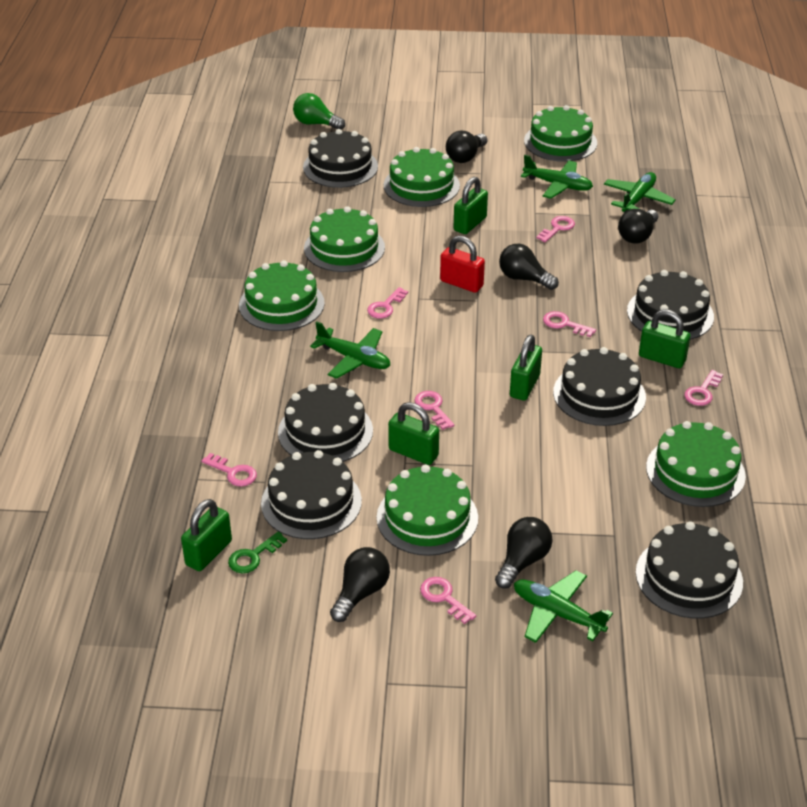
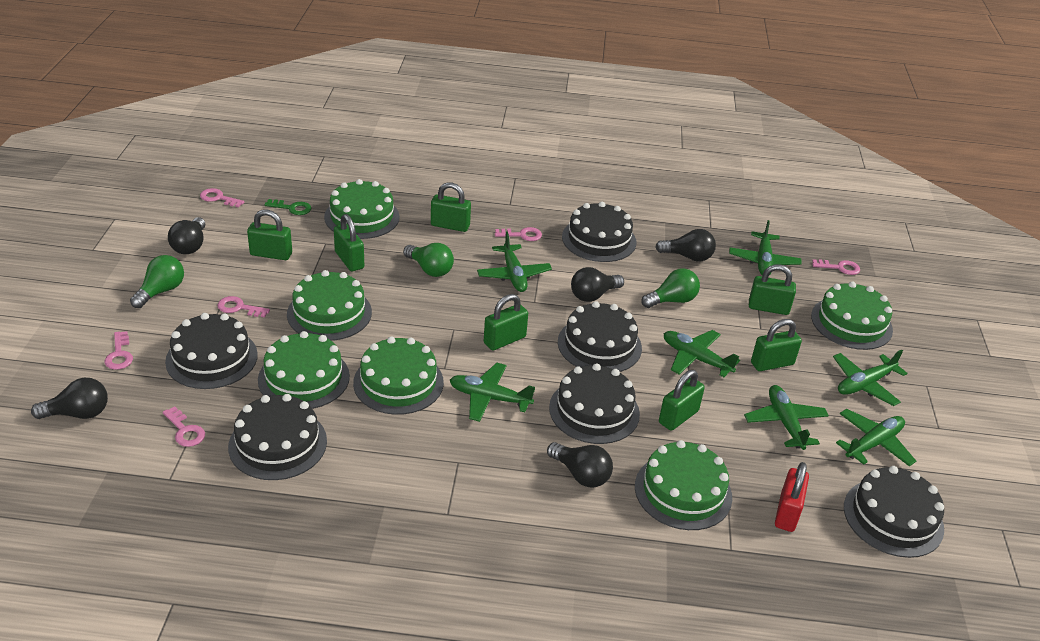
green light bulb: [293,93,345,129] = 1 -> [130,255,184,308] [403,243,454,277] [641,268,700,308] = 3
green padlock: [181,499,232,571] [388,402,439,465] [454,177,488,234] [510,335,542,401] [639,309,690,368] = 5 -> [247,210,292,260] [334,214,364,271] [431,182,471,232] [484,294,528,351] [659,370,705,431] [749,264,796,315] [751,319,802,371] = 7
green plane: [310,321,390,379] [514,570,613,643] [521,155,593,199] [604,172,676,213] = 4 -> [450,363,535,422] [477,231,552,292] [664,330,740,377] [729,220,802,275] [744,385,829,450] [833,349,907,406] [836,409,916,466] = 7
pink key: [201,453,257,486] [367,287,408,318] [414,391,454,430] [420,577,476,624] [537,216,575,242] [543,311,596,337] [684,370,723,406] = 7 -> [105,331,133,370] [163,406,205,447] [200,188,244,207] [217,296,270,318] [495,227,542,241] [812,259,860,275] = 6

